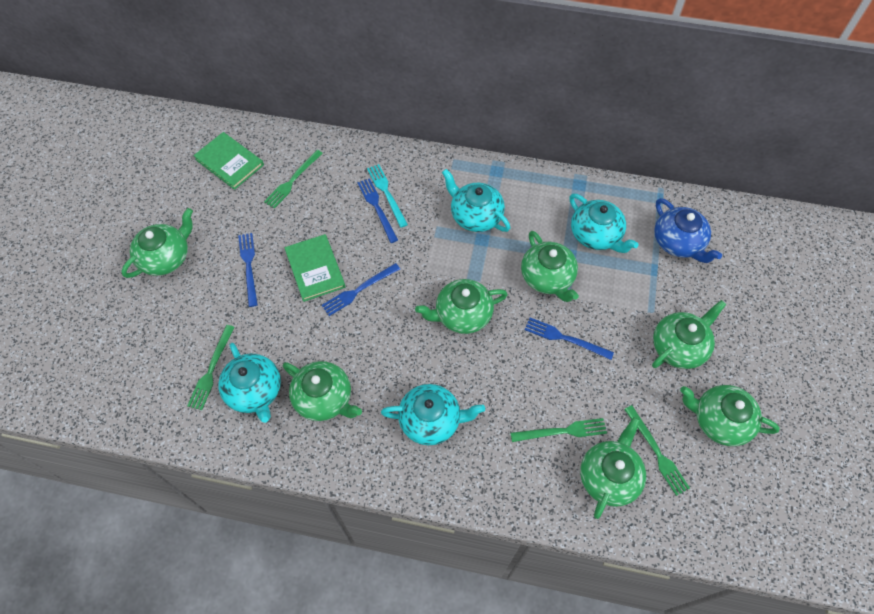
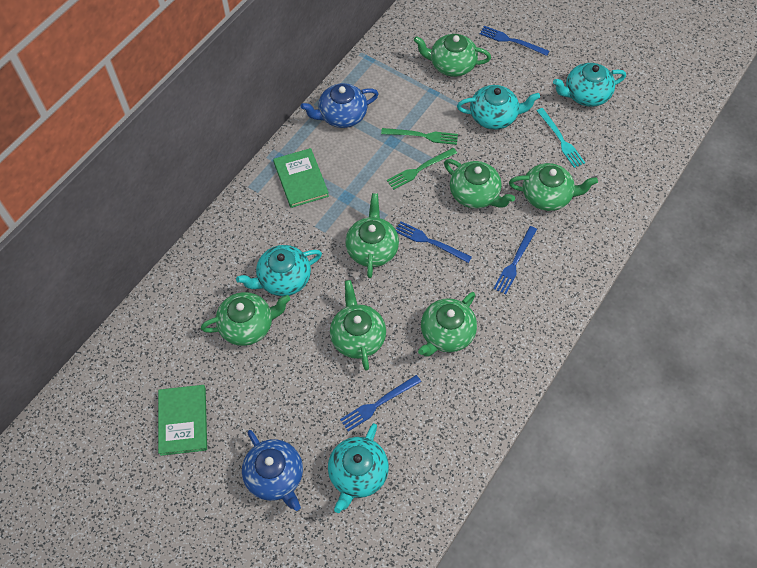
blue teapot: [654,198,722,263] = 1 -> [242,430,303,511] [301,83,379,128] = 2
green fork: [187,325,235,410] [264,150,323,209] [511,418,607,442] [624,405,690,496] = 4 -> [381,128,458,145] [387,148,457,190] = 2

